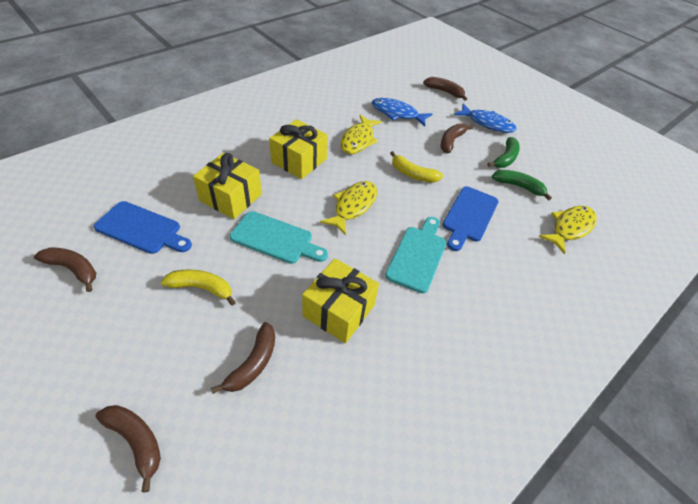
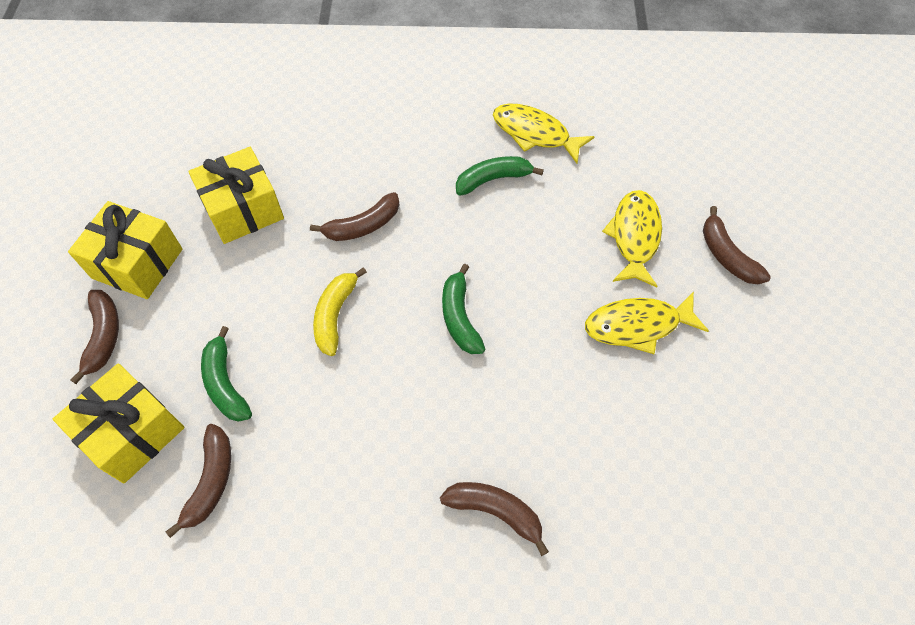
blue cutting board: [94,201,192,254] [443,187,499,251] = 2 -> none = 0
blue fish: [372,98,432,126] [454,104,516,133] = 2 -> none = 0
green banana: [487,137,520,168] [492,170,552,201] = 2 -> [201,326,252,422] [442,263,485,354] [456,156,544,196] = 3
turquoise cutting board: [230,211,328,264] [385,217,447,293] = 2 -> none = 0
yellow banana: [161,269,236,306] [390,151,443,183] = 2 -> [313,267,367,356] = 1

